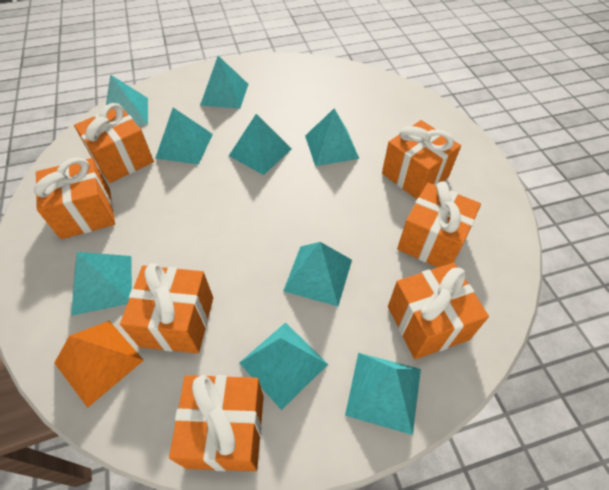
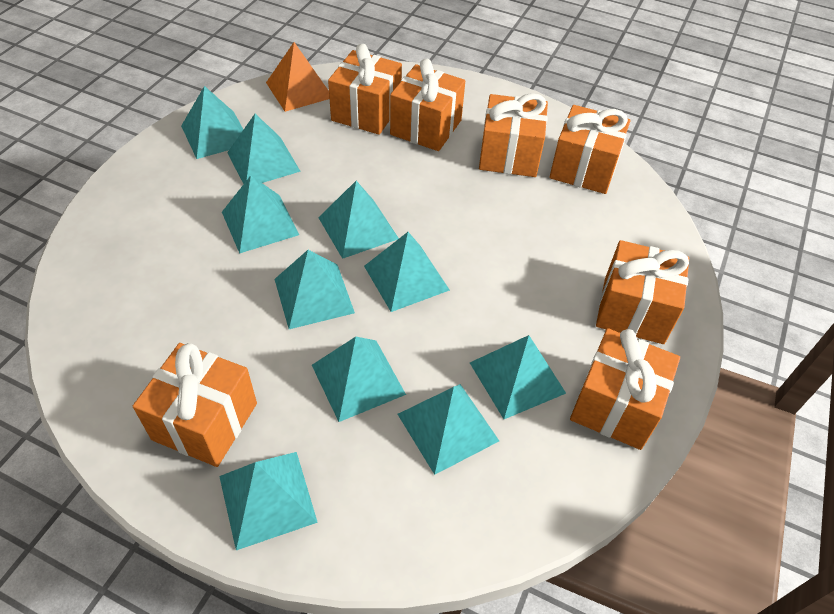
turquoise pyramid: [71,252,132,316] [106,74,148,125] [156,108,213,165] [200,56,249,109] [229,114,292,175] [239,322,328,410] [283,242,352,306] [305,109,359,166] [345,353,421,435] = 9 -> [181,86,244,159] [219,452,318,550] [222,175,299,254] [227,114,301,184] [275,250,355,329] [312,337,406,422] [318,181,399,259] [364,232,450,312] [398,384,499,475] [470,335,566,419] = 10

